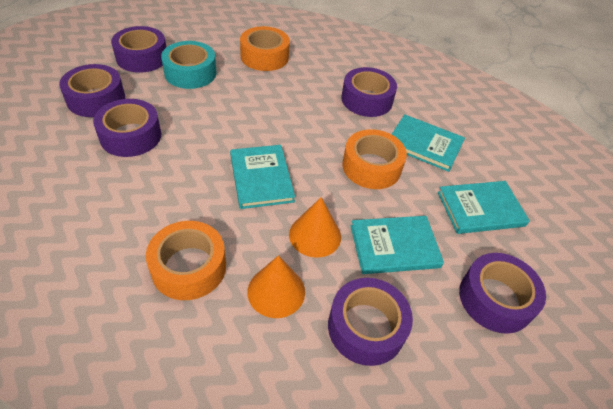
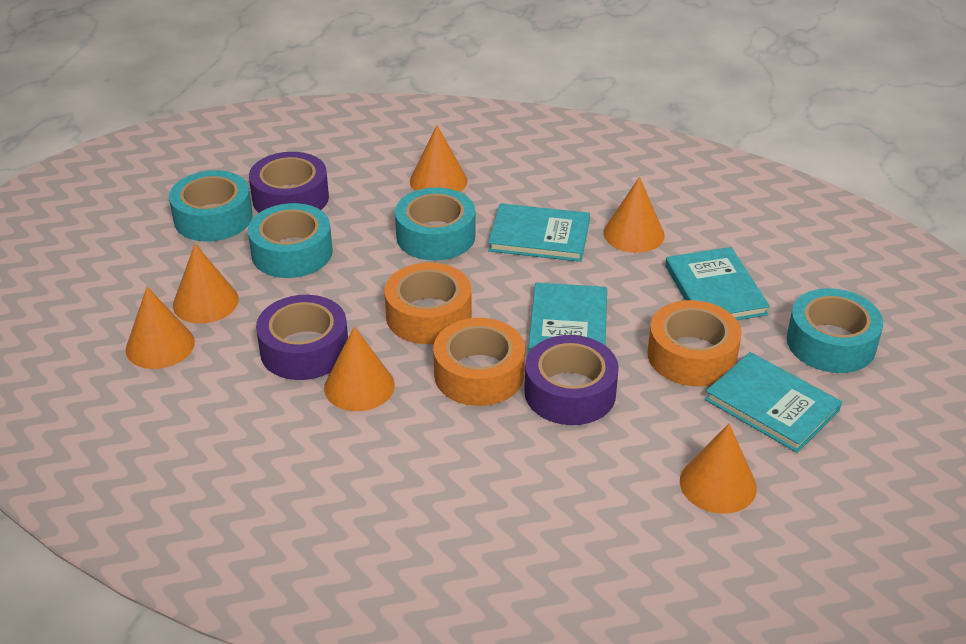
orange cone: [247,255,305,318] [289,197,341,258] = 2 -> [126,287,195,369] [173,244,239,324] [324,327,395,411] [410,125,467,192] [603,177,665,253] [680,424,757,514] = 6
purple tape: [59,64,125,117] [93,99,161,157] [111,26,166,73] [328,278,413,366] [341,67,397,117] [459,253,546,334] = 6 -> [249,152,329,213] [256,295,348,380] [524,335,619,425] = 3
turquoise tape: [161,41,216,89] = 1 -> [169,170,253,242] [248,203,333,278] [395,187,475,261] [787,288,883,373] = 4

